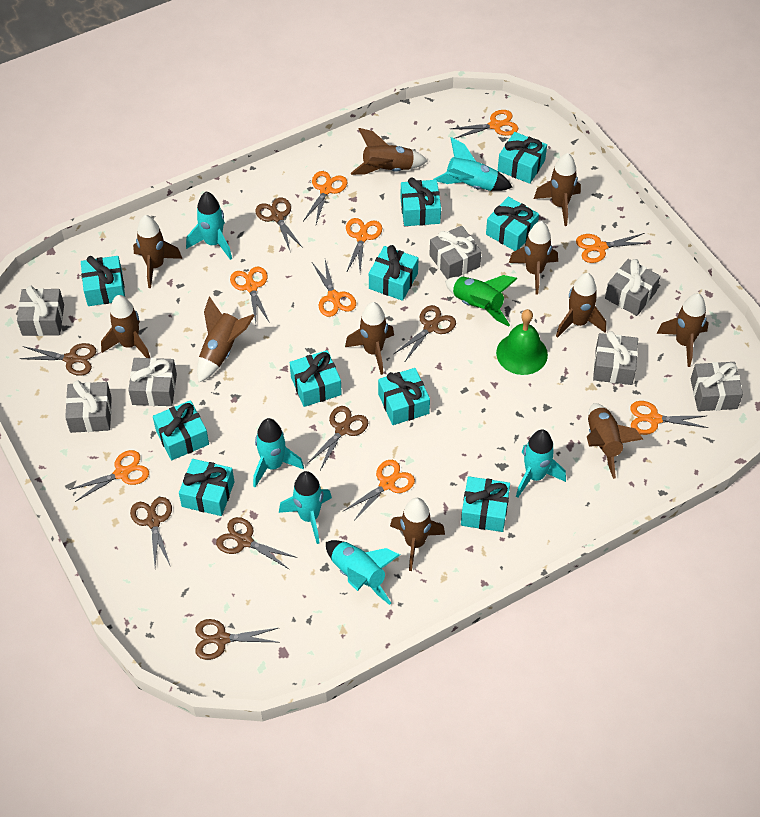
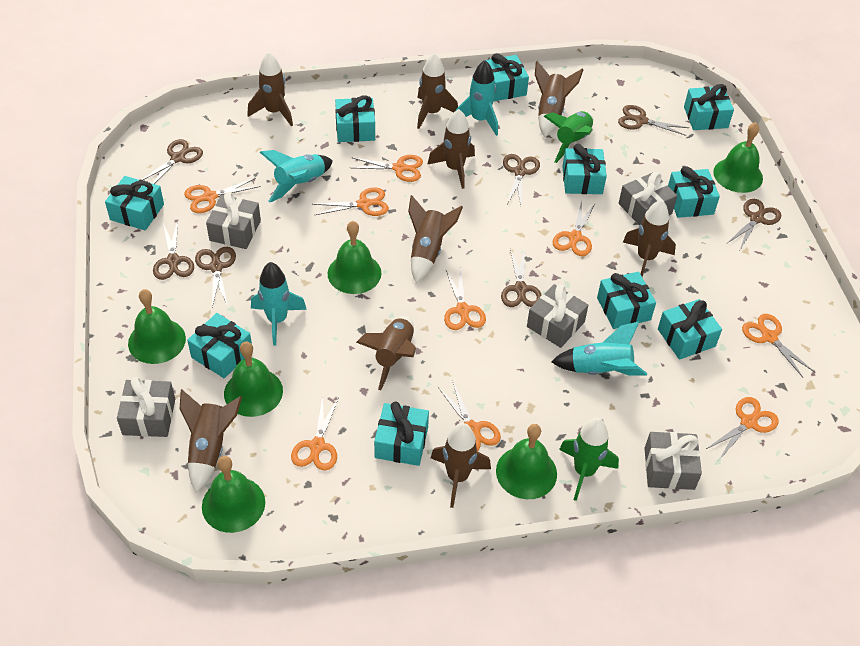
brown rocket: [101,295,150,358] [133,215,182,288] [197,296,255,382] [345,302,394,375] [351,128,428,175] [390,498,445,571] [509,221,558,295] [534,153,581,226] [556,273,606,338] [587,403,643,479] [656,293,709,367] = 11 -> [180,389,242,493] [247,51,293,126] [356,316,416,390] [408,195,463,283] [417,53,458,129] [427,109,475,189] [431,423,491,508] [535,61,583,138] [623,200,676,277] = 9
green bell: [496,309,548,375] = 1 -> [128,289,186,364] [202,456,265,533] [224,341,283,417] [328,221,381,294] [496,424,557,499] [713,122,763,193] = 6
green rocket: [445,275,518,327] = 1 -> [544,111,593,163] [559,418,619,501] = 2
grey gift: [17,286,64,336] [65,380,112,433] [128,358,177,406] [429,226,482,279] [593,331,638,385] [605,259,660,316] [691,362,743,411] = 7 -> [117,377,175,437] [206,192,261,249] [527,284,589,348] [619,172,677,226] [644,432,702,490] = 5
turquoise rocket: [186,191,232,260] [253,418,304,488] [279,471,332,544] [326,540,400,605] [433,137,513,191] [516,429,566,498] = 6 -> [251,262,307,346] [260,150,333,202] [455,60,498,136] [551,322,647,375] = 4

